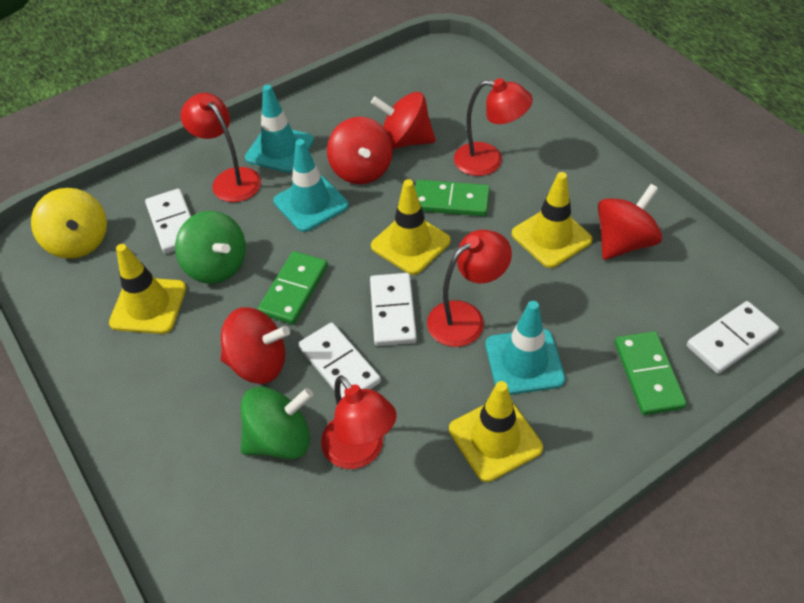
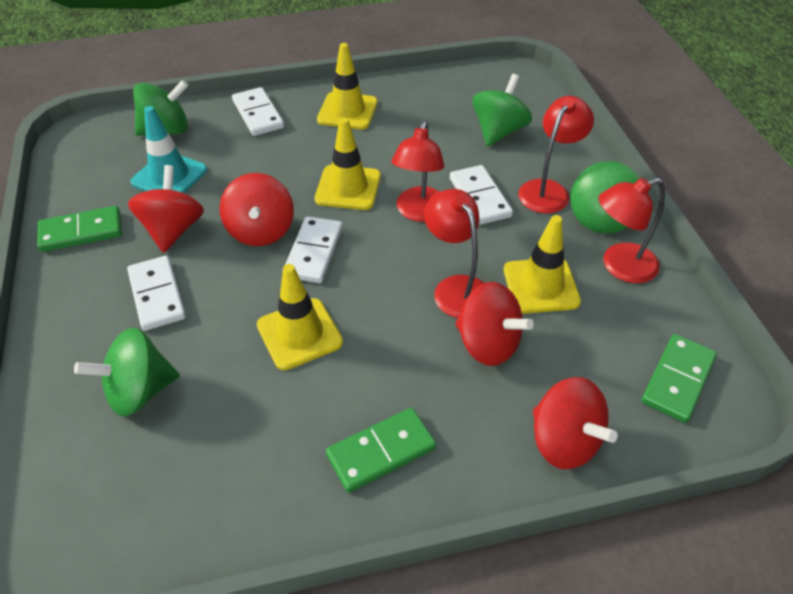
green spinning top: [175,211,246,284] [241,387,313,459] = 2 -> [74,328,180,417] [133,80,189,136] [472,74,532,146] [571,161,640,234] = 4
turquoise traffic cone: [245,85,314,173] [273,139,349,232] [485,301,565,395] = 3 -> [130,106,207,193] = 1
yellow spinning top: [31,188,107,259] = 1 -> none = 0

